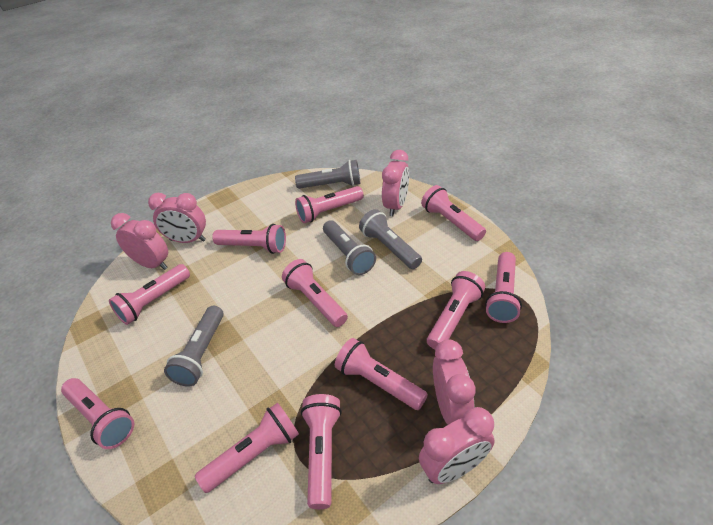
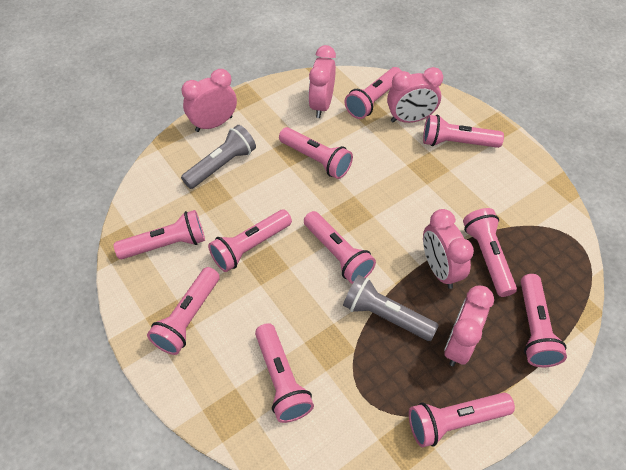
grey flashlight: [164,306,224,387] [295,160,360,189] [323,220,376,275] [359,209,422,269] = 4 -> [181,125,256,189] [343,275,439,341] = 2

